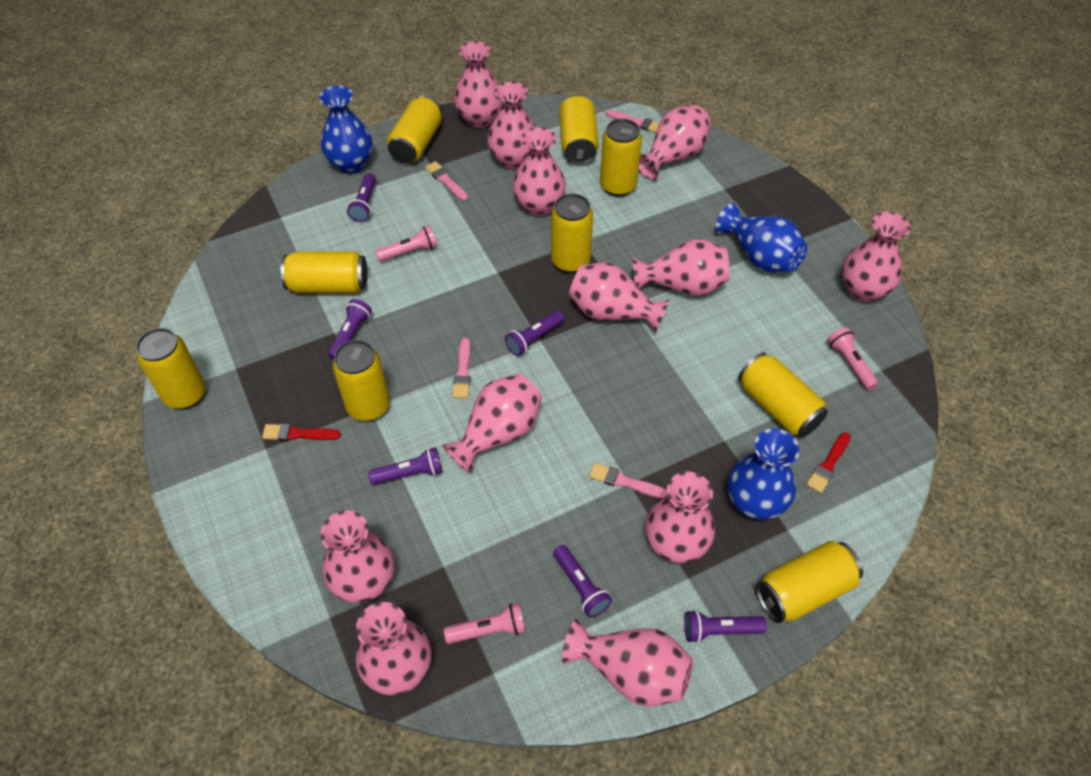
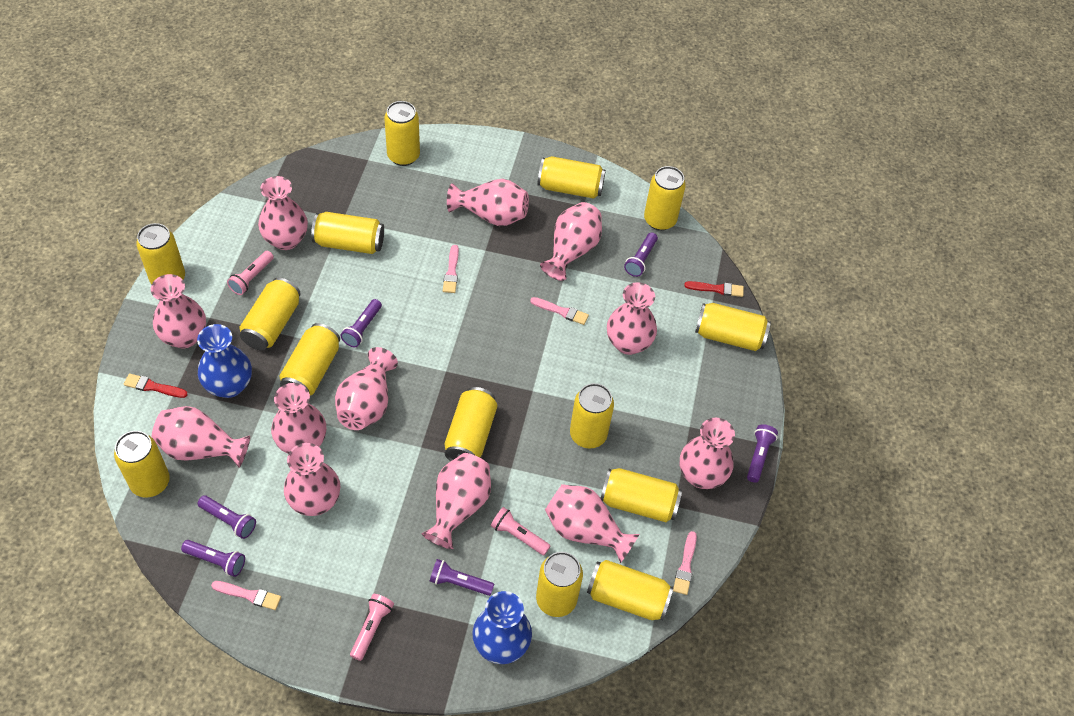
blue vase: [319,86,372,174] [715,203,807,272] [728,429,800,520] = 3 -> [197,324,252,398] [472,591,532,664] = 2
yellow can: [136,328,205,409] [281,251,367,293] [333,340,390,421] [387,95,442,163] [551,194,593,273] [559,95,598,165] [600,119,642,197] [738,353,828,437] [756,541,863,623] = 9 -> [114,431,170,497] [136,223,185,284] [239,278,301,350] [279,323,340,395] [311,212,384,254] [384,101,420,166] [445,387,497,461] [536,552,583,617] [537,156,606,199] [570,383,614,449] [587,560,674,621] [601,468,682,522] [644,166,686,231] [695,303,771,351] = 14

